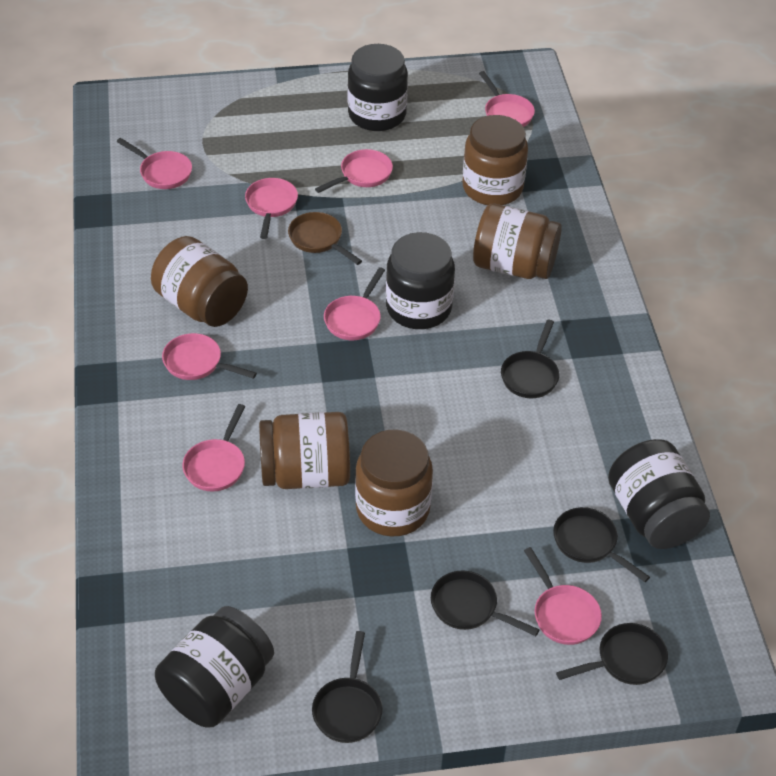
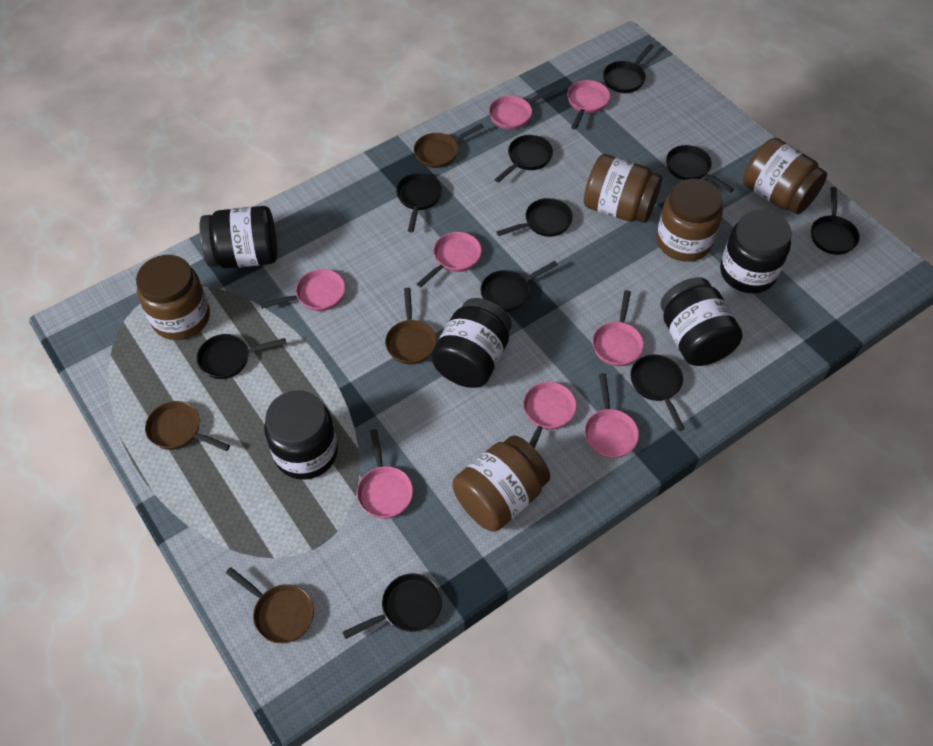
black jar: [155,606,274,727] [348,44,408,131] [386,232,455,329] [608,439,710,549] = 4 -> [200,206,277,269] [264,390,338,480] [431,298,512,388] [661,277,743,366] [720,210,792,293] = 5
black pan: [312,631,383,743] [431,571,540,636] [501,320,560,398] [553,507,650,582] [556,623,668,685] = 5 -> [197,334,286,379] [343,573,442,639] [396,173,442,232] [480,261,558,312] [494,135,553,183] [496,198,573,237] [603,44,654,93] [630,355,685,431] [666,145,734,193] [811,187,860,255] = 10
brown pan: [288,212,362,265] = 1 -> [145,401,230,451] [226,567,314,643] [385,288,436,364] [414,124,484,168] = 4

